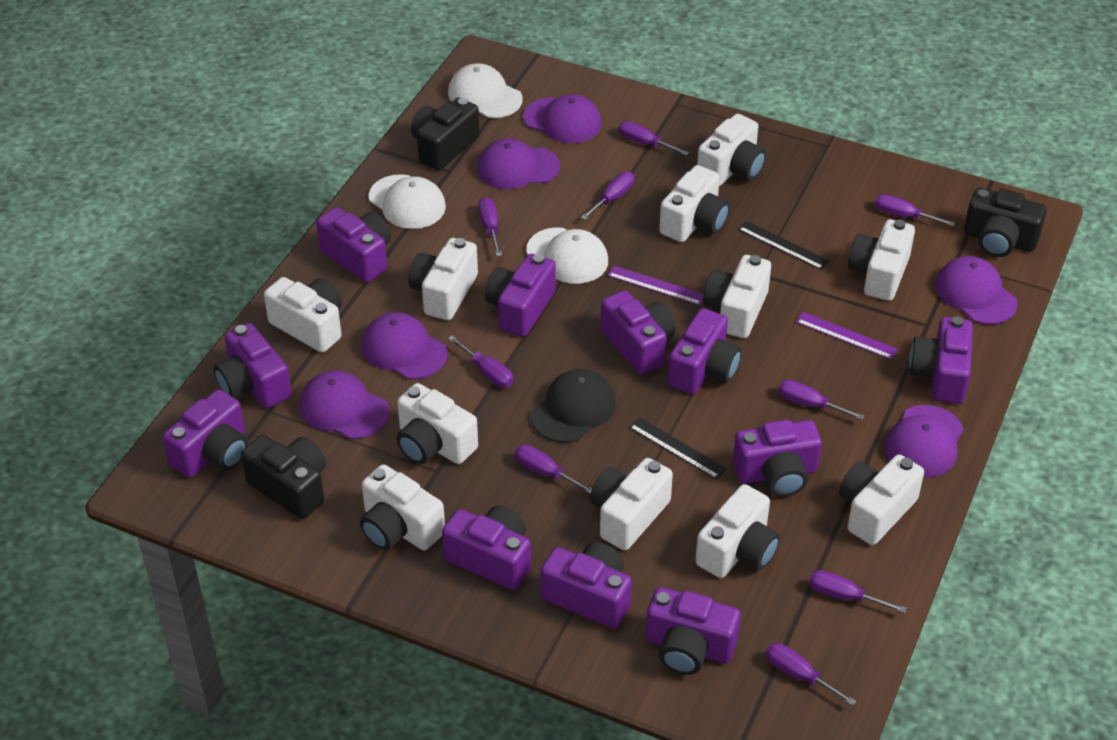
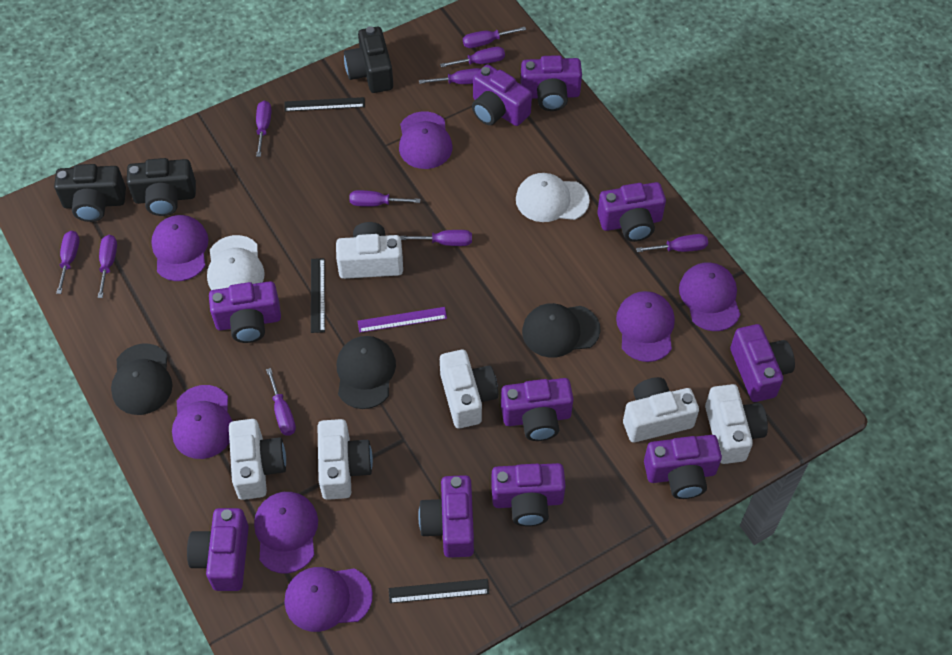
black cap: [531,369,615,443] = 1 -> [111,344,172,415] [337,336,396,409] [522,303,601,358] = 3
black ruler: [629,417,727,480] [738,221,830,270] = 2 -> [285,97,365,112] [311,258,325,333] [389,579,489,603] = 3
purple camera: [162,390,248,478] [214,323,292,408] [316,207,391,283] [442,505,531,590] [485,254,556,337] [540,542,632,629] [600,290,676,375] [646,587,741,675] [668,308,742,394] [733,420,822,497] [909,316,973,404] = 11 -> [187,508,249,591] [209,281,281,343] [418,475,474,558] [472,65,532,126] [491,463,566,526] [501,378,573,441] [521,55,582,111] [597,182,666,242] [644,435,722,499] [730,324,795,402] = 10
purple cap: [300,370,389,439] [362,312,447,379] [477,138,560,189] [523,94,602,143] [885,405,964,478] [935,256,1018,325] = 6 -> [151,215,209,281] [172,385,232,459] [254,492,318,574] [285,567,373,632] [399,111,452,169] [616,291,675,362] [679,262,741,331] = 7
purple ruler: [607,266,704,306] [796,312,898,359] = 2 -> [357,307,447,333] = 1
purple screwdriver: [448,336,514,388] [478,197,502,256] [515,445,592,494] [581,172,634,220] [618,121,689,156] [766,643,856,706] [778,380,865,420] [809,570,907,613] [875,194,955,226] = 9 -> [56,231,80,294] [98,235,117,298] [256,101,272,157] [266,368,296,436] [349,190,420,207] [400,230,472,246] [419,68,481,84] [440,47,505,67] [463,27,526,48] [636,234,708,252] = 10
white camera: [264,277,342,353] [360,464,445,550] [396,383,478,464] [408,238,478,320] [590,458,673,550] [659,165,730,242] [695,484,780,578] [697,114,766,186] [703,255,771,338] [839,454,924,545] [848,219,915,301] = 11 -> [229,419,286,500] [317,419,373,500] [336,222,403,279] [440,350,498,428] [623,377,699,442] [705,384,768,464] = 6
white cap: [369,174,446,229] [448,63,523,118] [527,227,608,284] = 3 -> [207,235,265,290] [516,173,590,222] = 2

